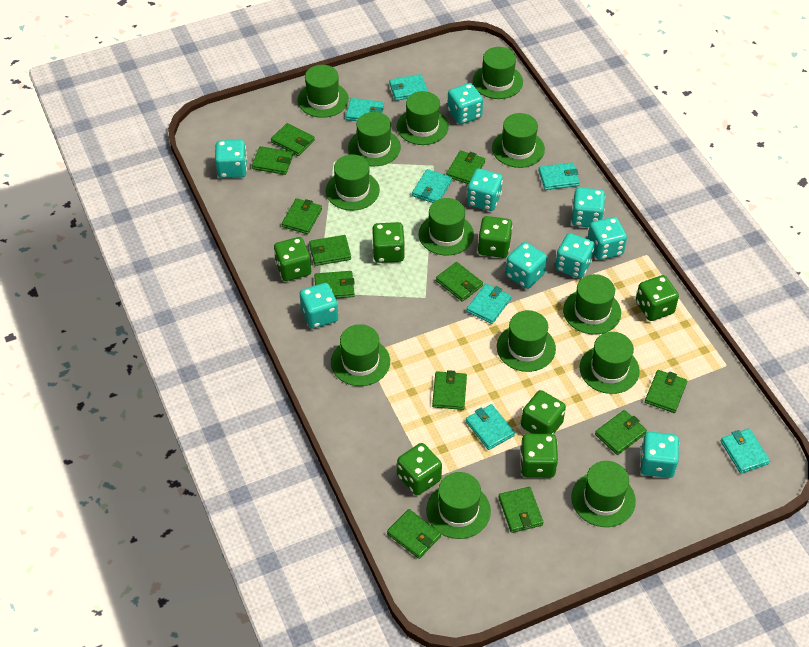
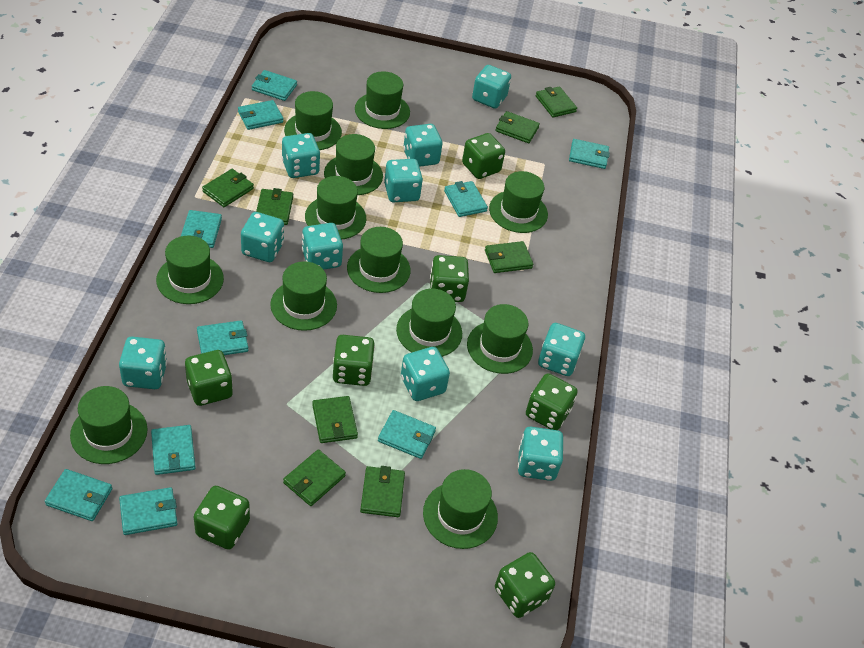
green hat: [298,65,349,118] [326,154,380,211] [331,324,390,386] [348,112,401,166] [397,91,449,145] [419,198,474,256] [426,472,491,539] [473,47,523,99] [492,113,545,168] [497,310,556,372] [563,274,621,335] [571,461,636,527] [580,332,640,394] = 13 -> [70,386,148,464] [156,236,224,304] [270,261,337,331] [284,91,342,150] [305,176,366,239] [324,134,383,195] [347,227,410,293] [355,71,410,129] [396,289,462,357] [423,469,498,549] [467,304,533,374] [489,171,548,233] = 12
green wallet: [252,146,293,175] [271,123,315,156] [282,198,322,234] [309,235,351,266] [314,271,355,298] [387,509,441,559] [432,370,467,410] [436,262,483,302] [446,150,485,184] [498,487,543,533] [595,410,647,455] [645,370,687,413] = 12 -> [202,169,254,207] [256,188,293,225] [283,449,346,506] [312,396,358,443] [360,466,405,517] [485,241,533,273] [495,111,540,143] [536,86,577,118] = 8
turquoise dice: [215,140,247,178] [300,283,338,329] [447,83,483,124] [467,168,503,211] [505,242,547,289] [555,233,595,278] [572,188,605,227] [587,217,627,260] [640,432,679,478] = 9 -> [119,337,167,389] [241,212,284,262] [282,133,320,178] [302,223,343,270] [384,159,423,202] [401,347,450,401] [403,124,442,167] [472,65,511,109] [518,427,563,481] [538,323,585,376] = 10
turquoise wallet: [346,98,384,121] [389,74,428,101] [412,169,452,203] [466,404,515,450] [467,283,511,324] [539,163,580,190] [721,428,770,474] = 7 -> [45,469,112,521] [119,487,177,535] [151,425,196,475] [181,210,222,248] [197,320,248,355] [238,100,284,130] [252,70,297,101] [378,410,436,459] [444,181,488,217] [569,139,610,169] = 10

